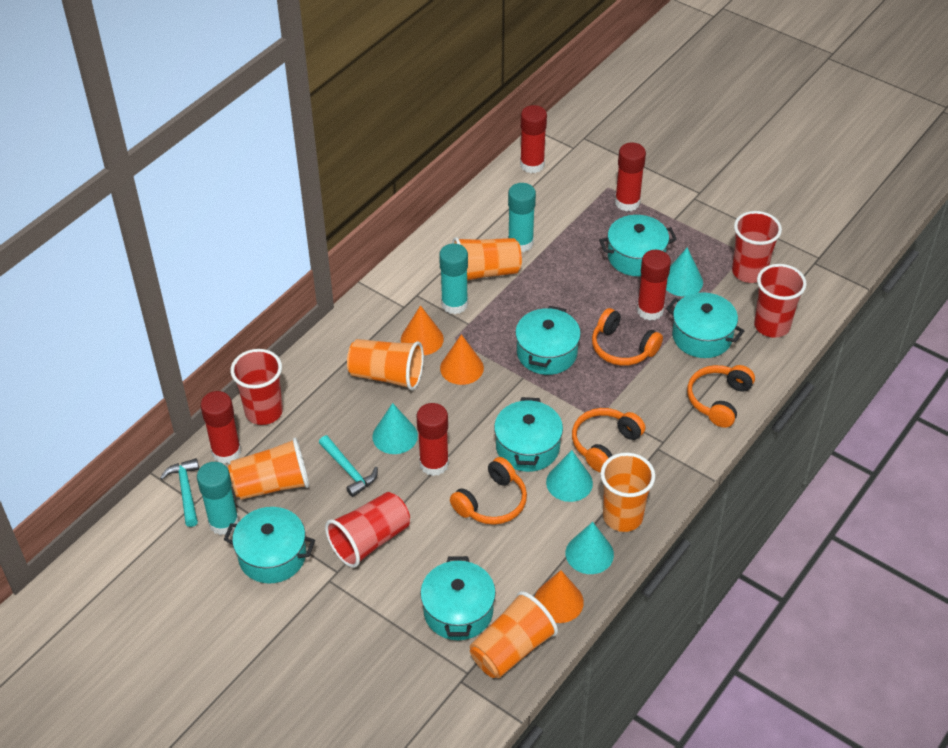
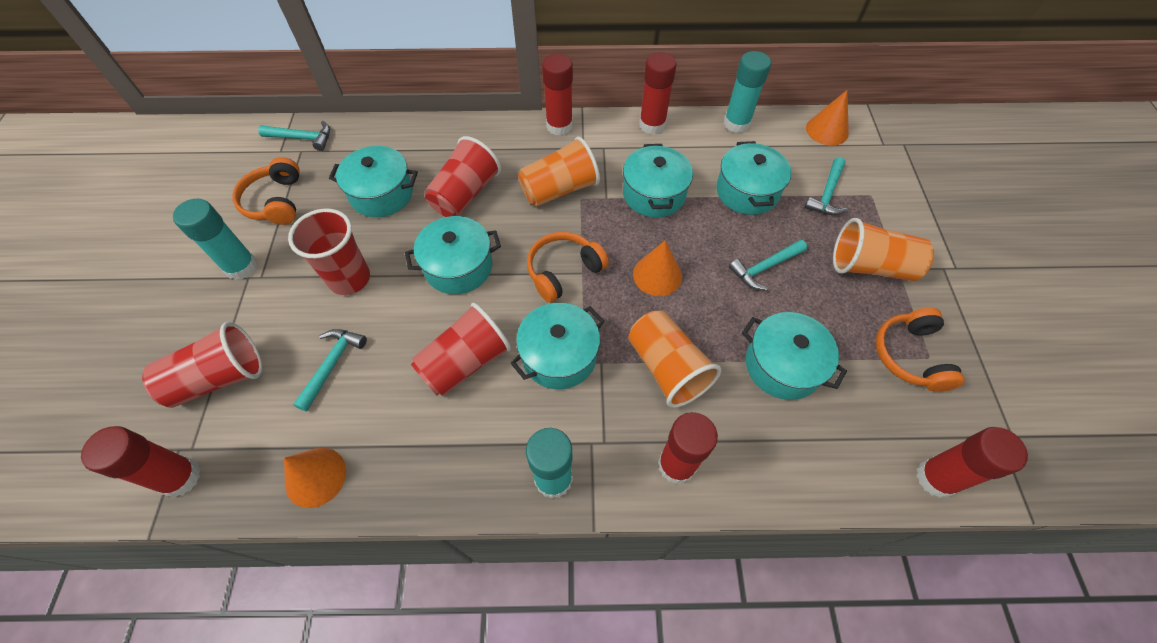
orange cup: [228,438,309,500] [347,339,424,390] [452,237,522,280] [470,591,558,678] [600,453,655,532] = 5 -> [518,137,600,207] [629,311,721,408] [833,218,934,281] = 3
orange headphones: [450,457,527,525] [572,408,645,473] [592,308,663,366] [687,365,755,428] = 4 -> [232,157,300,225] [527,232,609,303] [876,308,965,392] = 3
turquoise cone: [372,403,418,454] [546,450,593,502] [565,522,614,574] [666,247,703,296] = 4 -> none = 0
turquoise hammer: [160,458,199,527] [319,435,378,497] = 2 -> [258,121,330,151] [293,329,367,412] [729,240,807,290] [804,157,847,215] = 4

